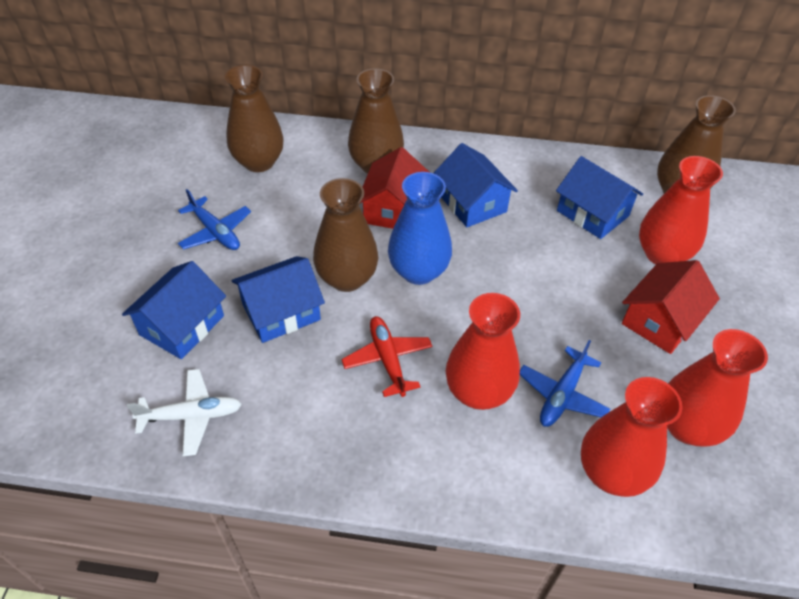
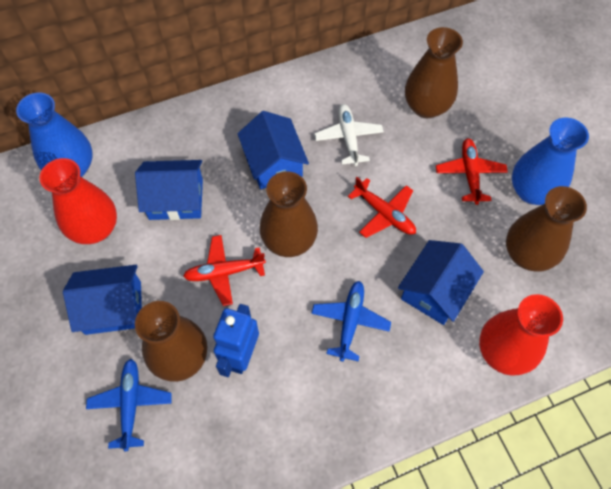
blue robot: none = 0 -> [213,304,259,377] = 1
blue vase: [388,172,452,285] = 1 -> [16,93,93,177] [512,118,589,205] = 2
red house: [361,147,429,229] [622,260,720,354] = 2 -> none = 0
red plane: [342,316,433,397] = 1 -> [183,235,266,306] [348,177,416,238] [436,138,508,205] = 3
red vase: [446,293,520,410] [581,377,683,497] [639,156,723,264] [667,329,768,447] = 4 -> [40,158,117,244] [479,294,563,376] = 2

